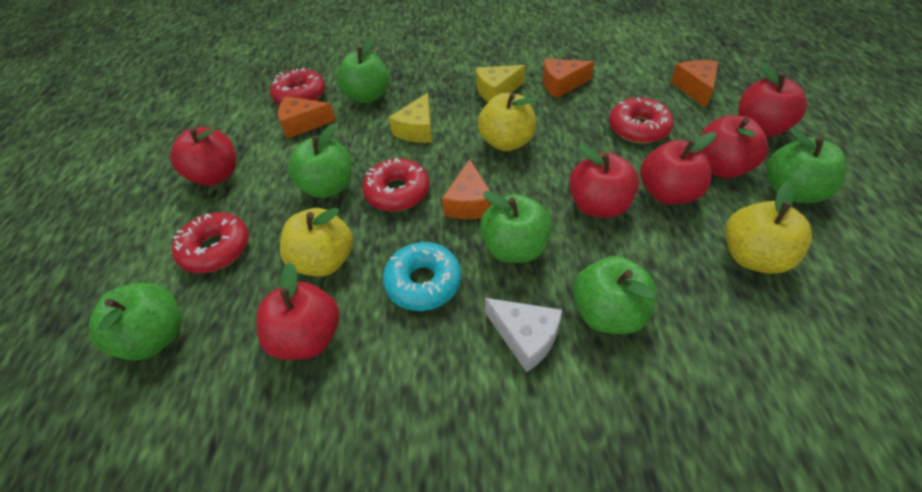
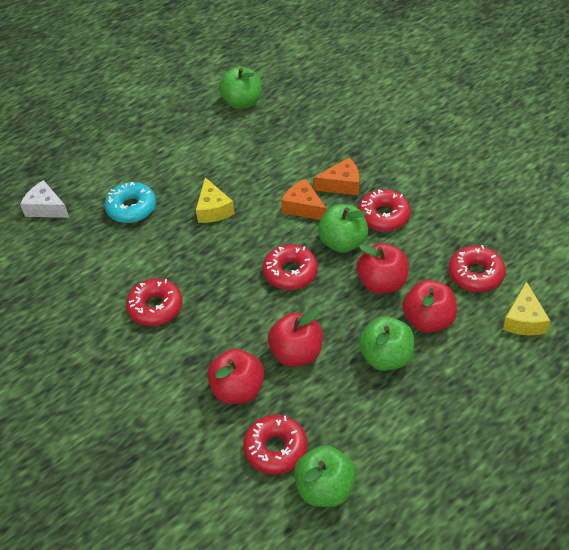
green apple: [89,283,182,361] [288,123,352,198] [337,37,389,103] [480,191,552,263] [573,256,657,334] [766,129,847,203] = 6 -> [219,67,262,109] [294,445,356,507] [318,204,368,253] [359,317,414,371] = 4
orange cheese: [278,96,336,139] [442,159,492,219] [543,59,594,98] [671,60,718,108] = 4 -> [281,179,327,220] [313,158,359,196] = 2
red apple: [170,127,236,186] [256,262,339,360] [569,145,639,218] [640,132,716,205] [700,115,768,178] [738,63,807,137] = 6 -> [207,349,264,404] [268,309,323,366] [357,243,409,294] [402,280,457,333] = 4
red donut: [172,212,249,273] [270,68,325,105] [362,158,429,211] [609,97,674,143] = 4 -> [126,278,183,326] [243,415,307,475] [263,244,318,290] [358,189,411,231] [448,245,506,292] = 5
yellow apple: [280,207,353,276] [478,93,537,151] [725,182,812,274] = 3 -> none = 0

